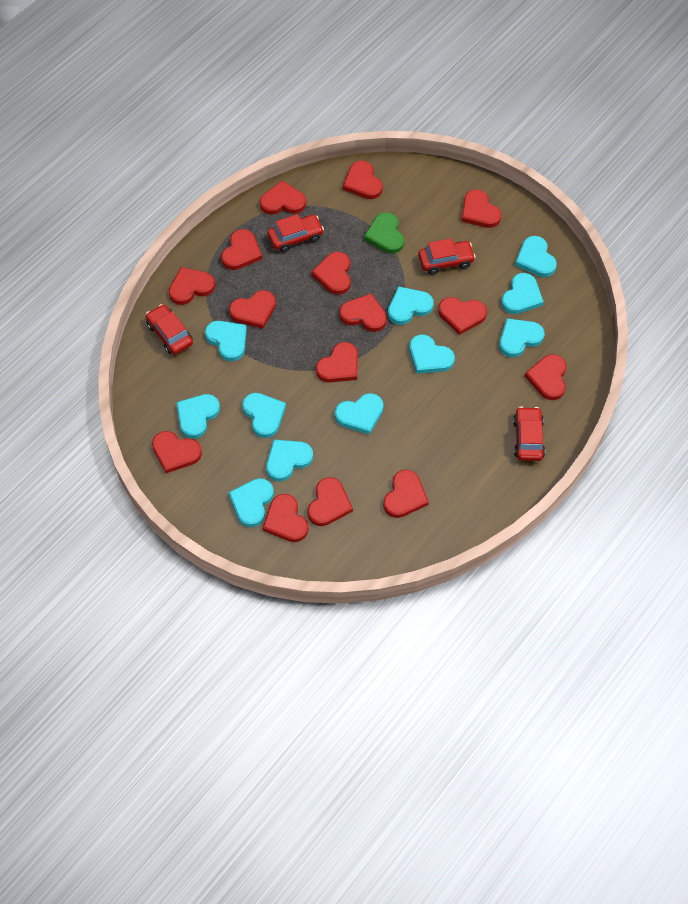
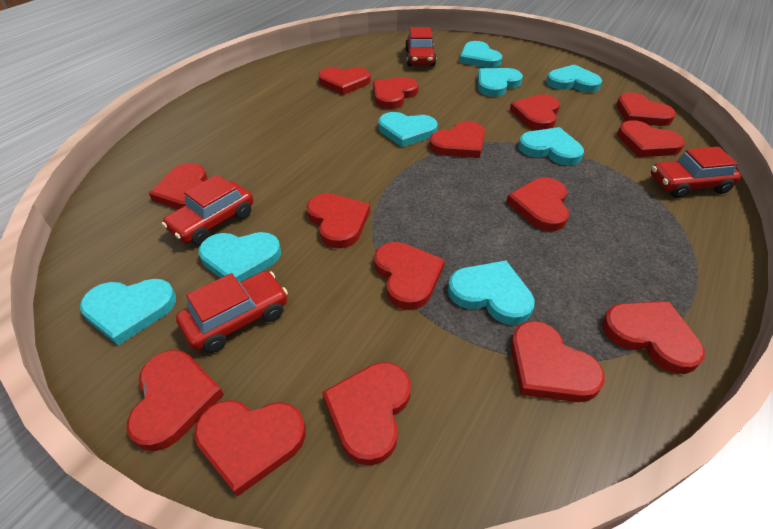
green heart: [364,212,404,254] = 1 -> none = 0
turquoise heart: [176,394,220,439] [205,321,247,361] [228,478,274,527] [242,393,286,438] [266,439,313,481] [335,393,384,435] [388,286,434,325] [409,335,455,374] [499,318,545,357] [501,273,544,314] [515,236,557,277] = 11 -> [80,279,176,345] [198,232,281,282] [379,112,438,147] [448,260,535,325] [459,41,502,68] [478,68,523,97] [518,127,584,165] [546,64,602,92] = 8

